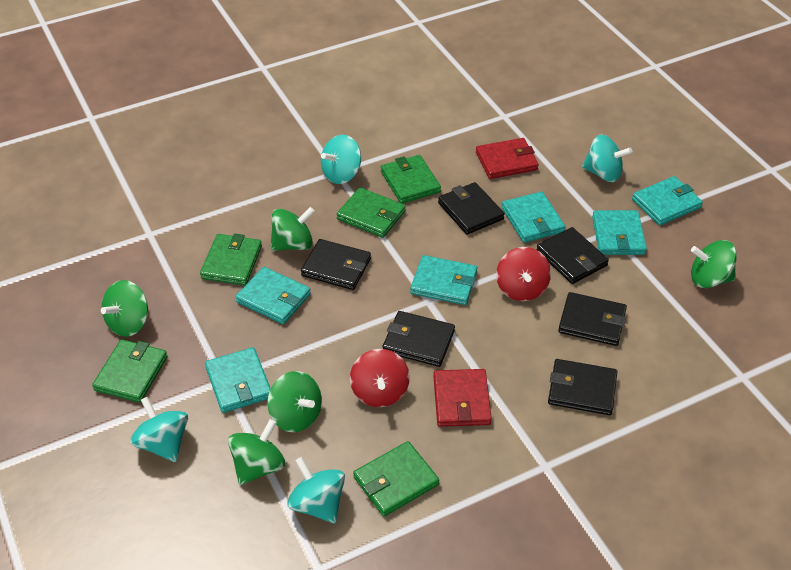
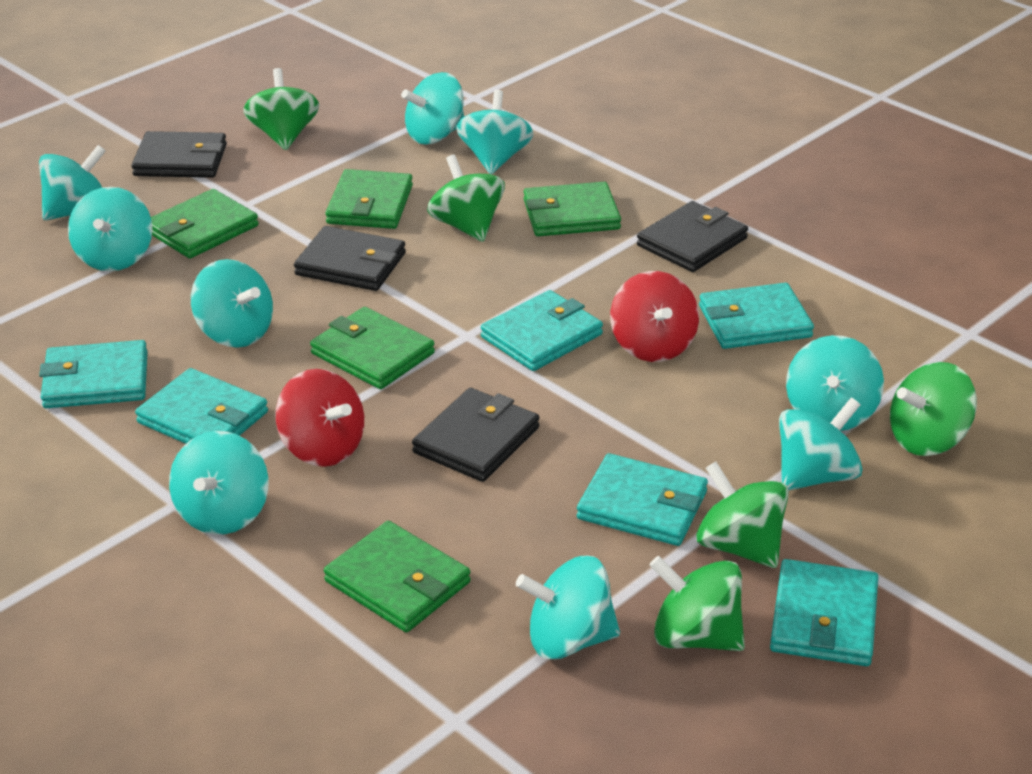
black wallet: [301,239,371,290] [383,311,455,367] [438,182,505,235] [536,227,609,284] [548,359,617,415] [558,292,627,346] = 6 -> [131,131,227,178] [294,226,406,291] [412,388,540,482] [637,201,748,272] = 4
red wallet: [433,369,492,427] [476,138,539,179] = 2 -> none = 0
turquoise spinning top: [130,397,188,462] [287,457,345,523] [321,135,361,184] [582,135,632,182] = 4 -> [39,145,106,220] [68,187,153,271] [169,431,268,535] [191,259,273,348] [401,72,464,144] [456,90,533,174] [516,556,620,660] [779,397,863,491] [786,335,884,431] = 9

